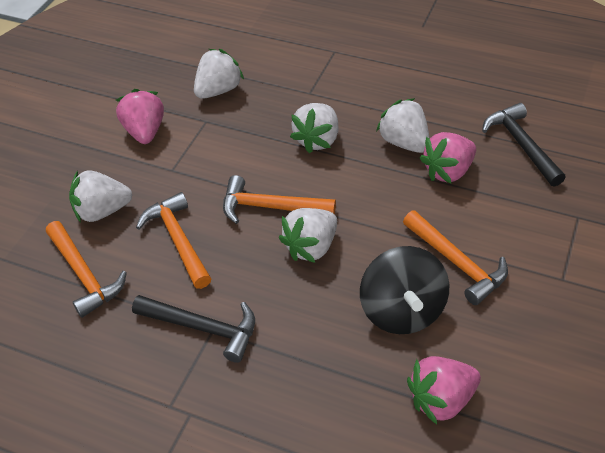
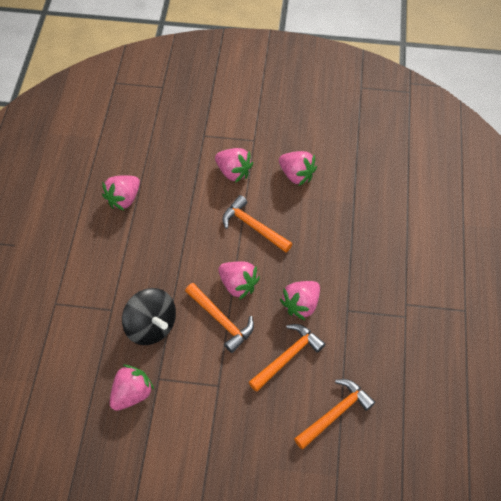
black hammer: [132,295,255,363] [482,103,566,187] = 2 -> none = 0
pink strawberry: [116,89,164,144] [407,356,481,425] [420,132,476,183] = 3 -> [102,175,140,211] [110,365,154,411] [215,148,253,183] [218,261,260,300] [279,151,317,186] [280,281,320,320] = 6
white strawberry: [69,170,132,223] [194,49,244,99] [279,208,337,263] [290,103,339,153] [376,98,430,153] = 5 -> none = 0

